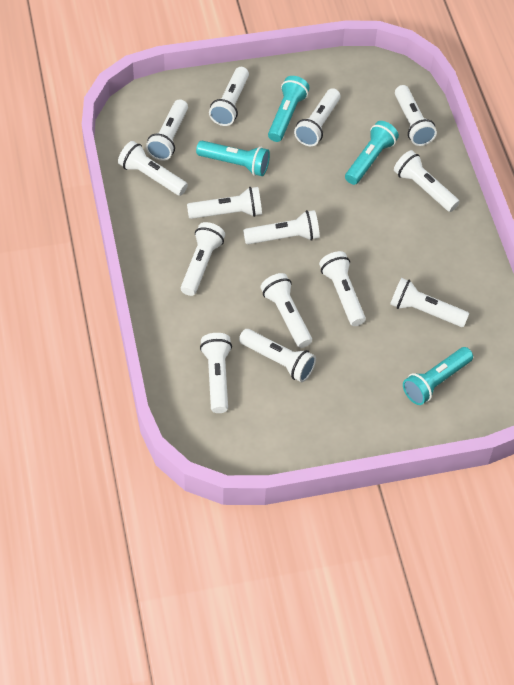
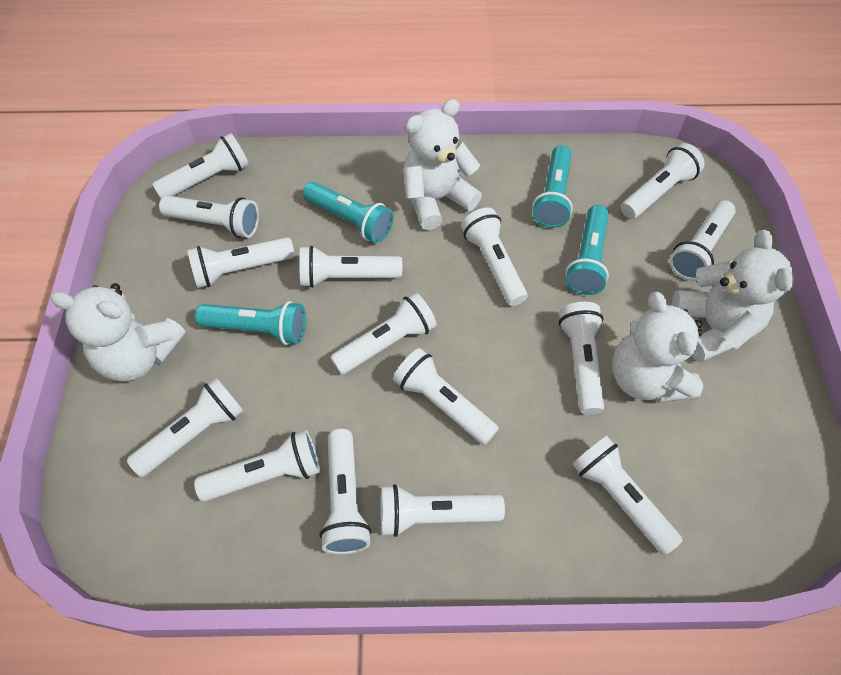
white flashlight: [118,141,188,196] [146,99,188,161] [181,222,225,296] [187,187,262,219] [200,333,232,413] [209,67,249,126] [239,329,316,382] [243,210,320,244] [261,273,312,348] [294,88,340,146] [319,251,366,326] [390,278,469,327] [394,150,459,212] [395,85,437,146] = 14 -> [127,378,243,477] [152,133,249,198] [159,196,259,238] [187,237,295,288] [194,430,320,502] [299,246,402,288] [320,429,371,554] [330,292,437,375] [381,484,505,537] [393,348,499,445] [461,208,527,306] [559,302,604,415] [572,436,683,555] [621,143,705,219] [670,200,736,280] = 15
white teddy bear: none = 0 -> [50,283,185,382] [403,99,482,230] [612,292,703,403] [672,230,794,362] = 4

